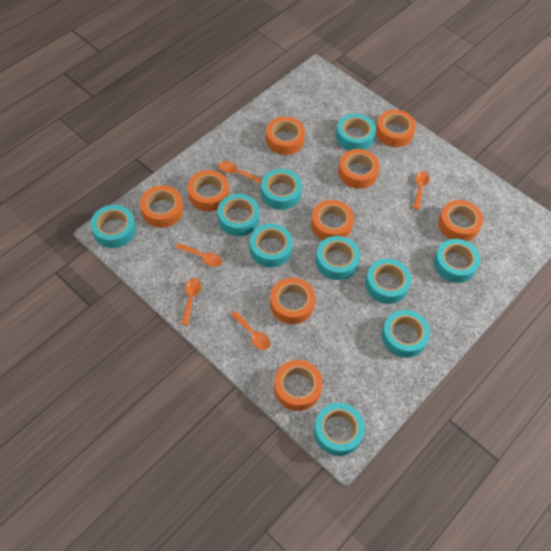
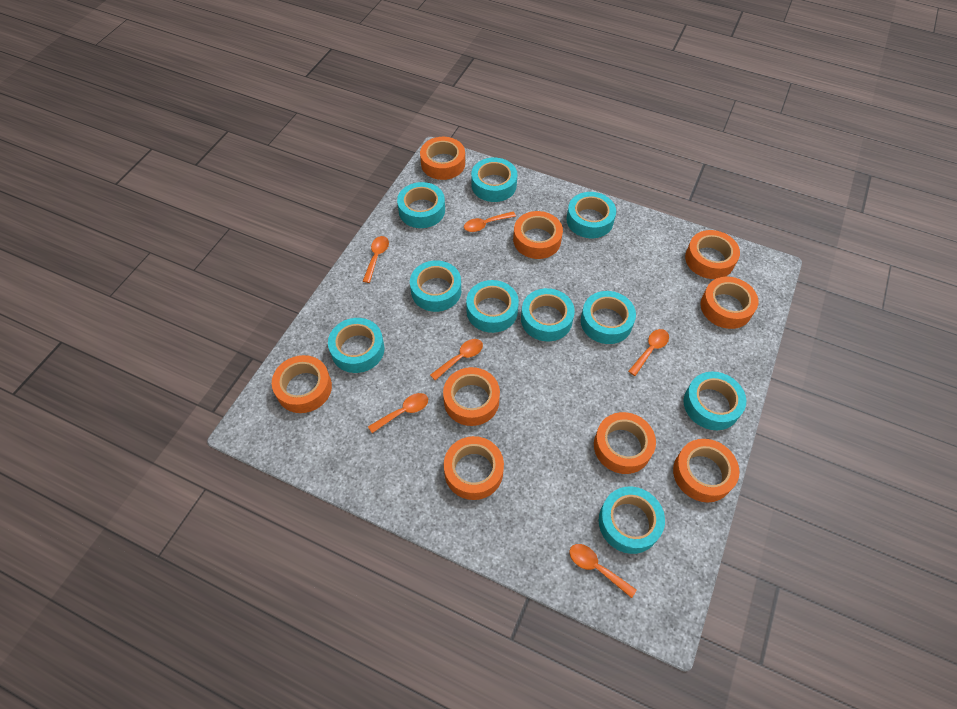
orange spoon: [176,243,222,267] [182,278,201,325] [219,161,262,184] [231,311,270,350] [413,171,429,210] = 5 -> [363,236,389,283] [368,393,428,433] [430,339,483,381] [464,212,516,232] [570,544,637,598] [628,329,669,376] = 6

